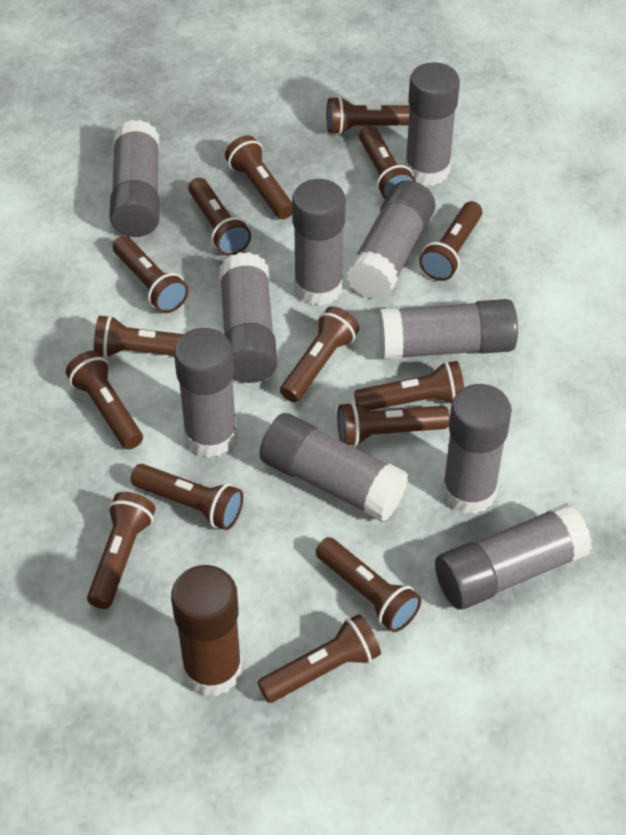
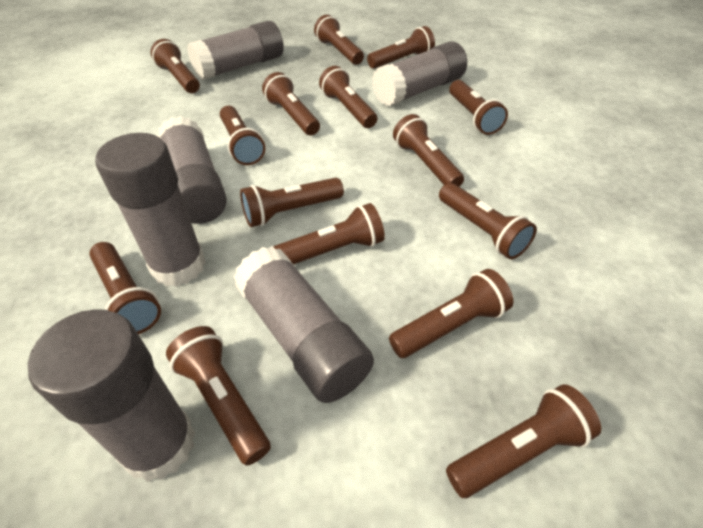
brown glue stick: [171,565,242,696] = 1 -> none = 0
grey glue stick: [110,120,160,237] [174,328,237,458] [219,252,277,383] [260,413,408,522] [292,179,346,306] [346,180,435,299] [379,299,518,360] [405,62,460,186] [435,503,592,610] [442,384,512,514] = 10 -> [28,309,195,482] [95,133,206,287] [157,116,227,224] [187,21,284,80] [233,246,374,403] [372,41,467,106] = 6

